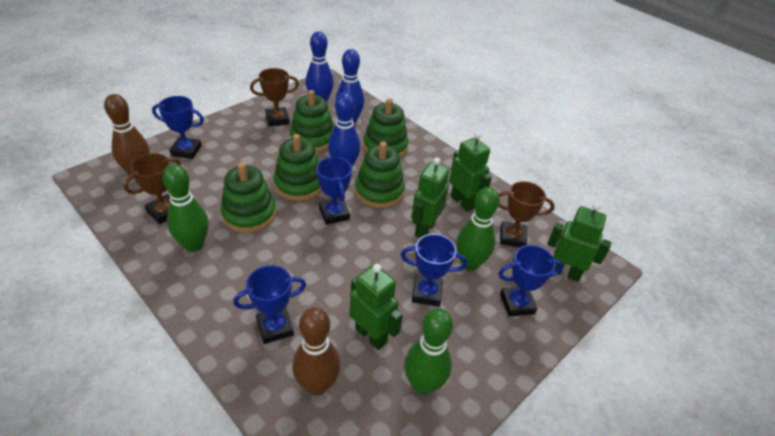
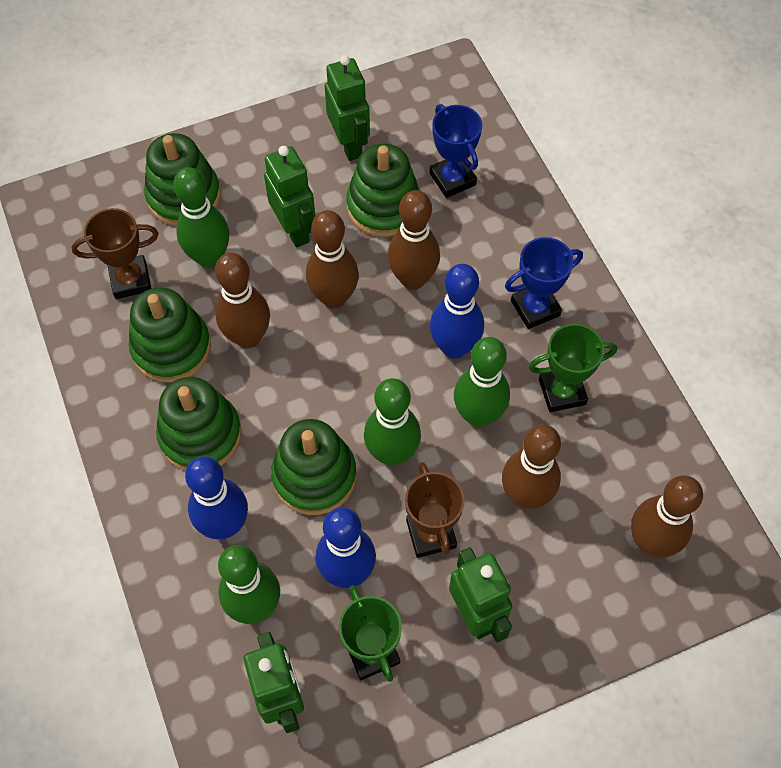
blue trophy: [152,96,204,159] [233,265,306,344] [316,157,352,225] [401,234,467,307] [498,245,563,317] = 5 -> [430,104,482,198] [505,237,583,329] = 2
brown bowling pin: [104,94,150,175] [292,307,341,396] = 2 -> [215,253,270,348] [306,210,359,309] [388,190,440,290] [502,424,561,509] [631,475,703,558] = 5
brown trophy: [123,153,181,224] [250,68,299,127] [498,181,555,248] = 3 -> [71,208,159,299] [405,462,465,558] = 2
green bowling pin: [163,164,209,252] [404,308,453,395] [456,187,500,271] = 3 -> [173,167,229,268] [218,545,280,624] [364,378,421,466] [454,337,510,427] = 4
green trophy: none = 0 -> [339,585,402,682] [529,324,617,412] = 2

